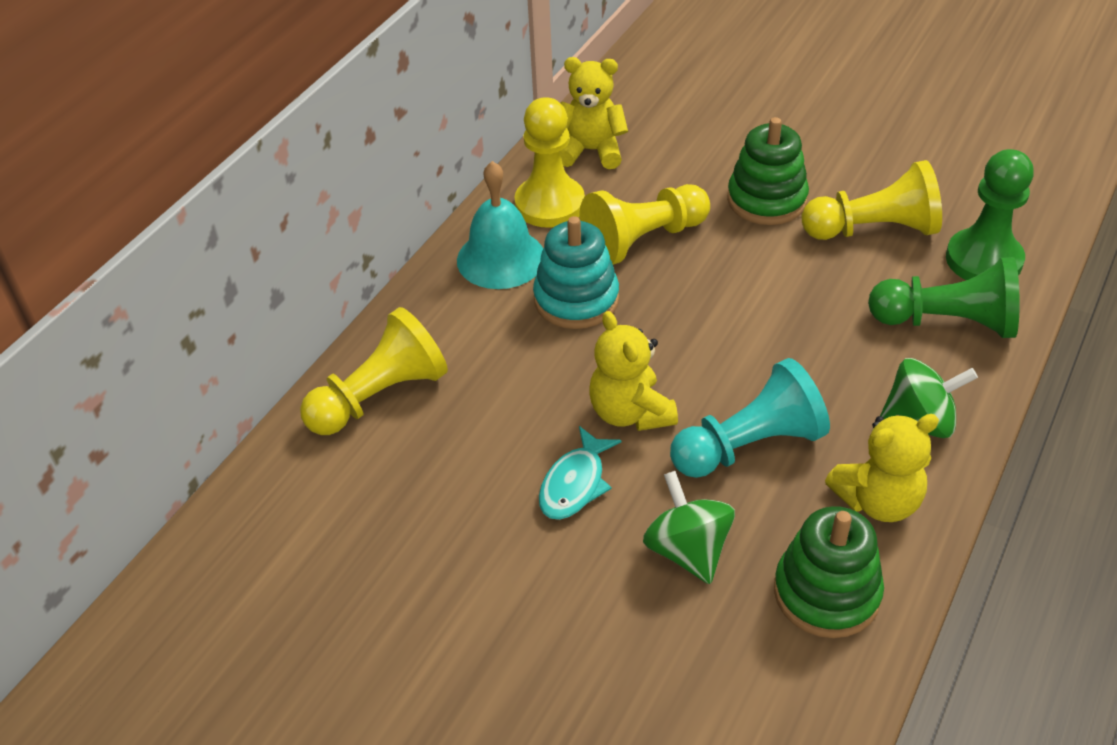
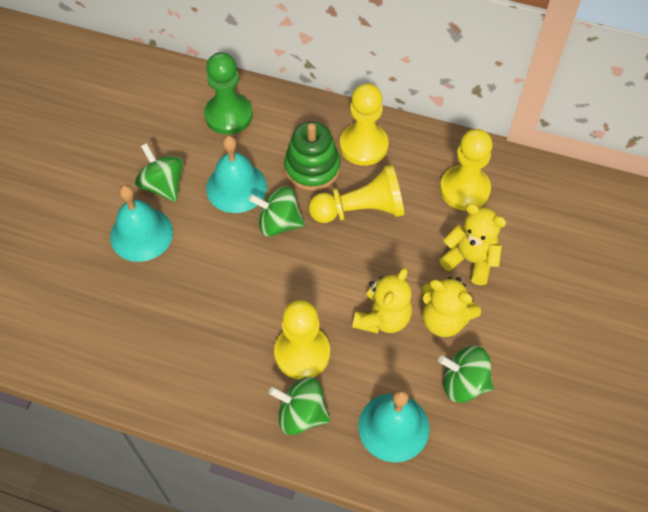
green pawn: [868,257,1020,338] [946,149,1034,280] = 2 -> [204,52,253,134] = 1
green spinning top: [643,471,735,584] [880,358,978,438] = 2 -> [135,143,183,202] [249,186,305,237] [269,377,330,435] [438,346,494,403] = 4
green stacking toy: [727,117,809,225] [774,506,884,638] = 2 -> [284,122,340,191] = 1
turquoise bell: [457,161,543,289] = 1 -> [110,185,173,262] [206,136,267,213] [358,389,429,463] = 3
turquoise fish: [539,426,621,520] = 1 -> none = 0
turquoise pawn: [670,358,830,478] = 1 -> none = 0
turquoise stacking toy: [533,216,619,329] = 1 -> none = 0

